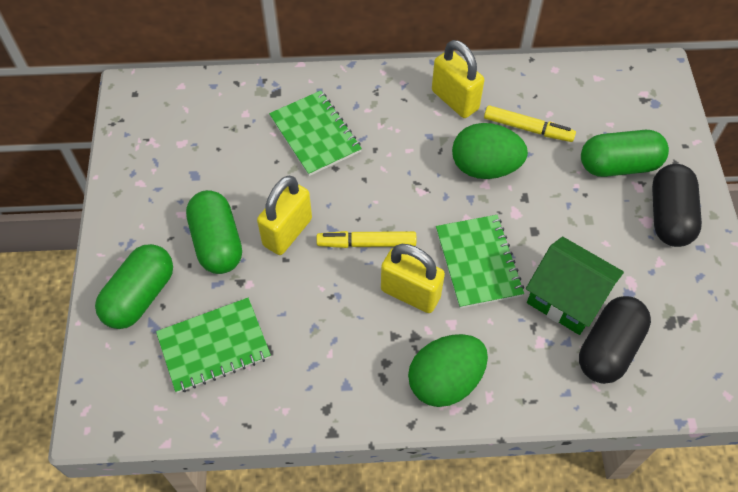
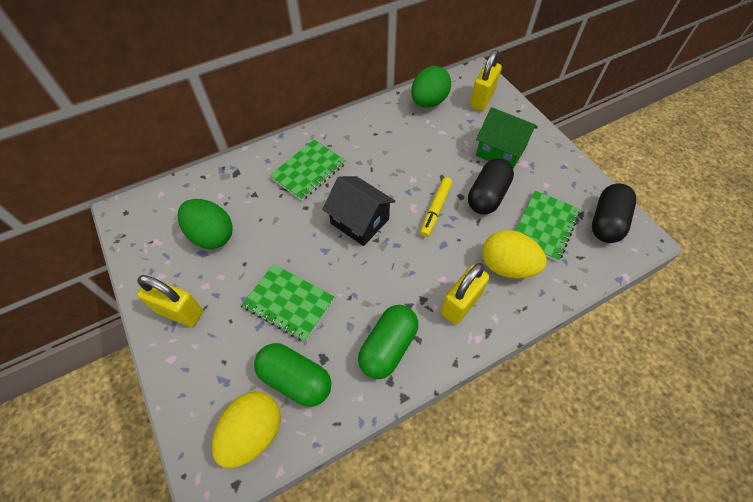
black house: none = 0 -> [322,176,395,246] = 1
green capsule: [95,244,173,329] [186,190,242,274] [581,130,669,177] = 3 -> [254,343,331,407] [358,305,418,379] = 2
yellow egg: none = 0 -> [212,391,281,468] [482,230,547,278] = 2
yellow marker: [316,231,416,248] [484,105,576,142] = 2 -> [420,177,452,237] = 1

